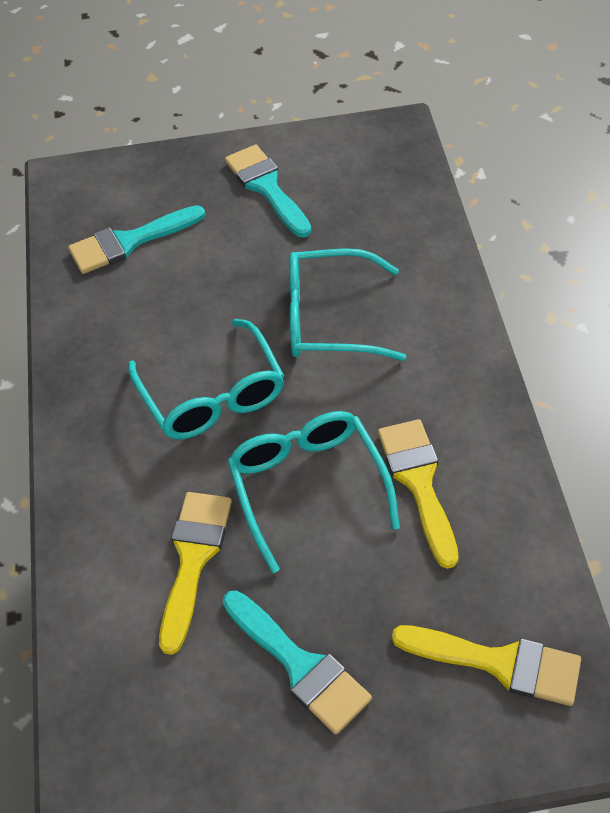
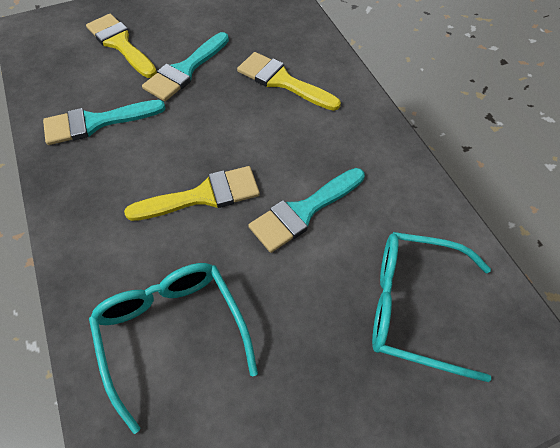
turquoise glasses: [128,319,284,439] [227,411,400,573] [289,248,406,361] = 3 -> [89,263,258,434] [372,232,491,382] = 2

